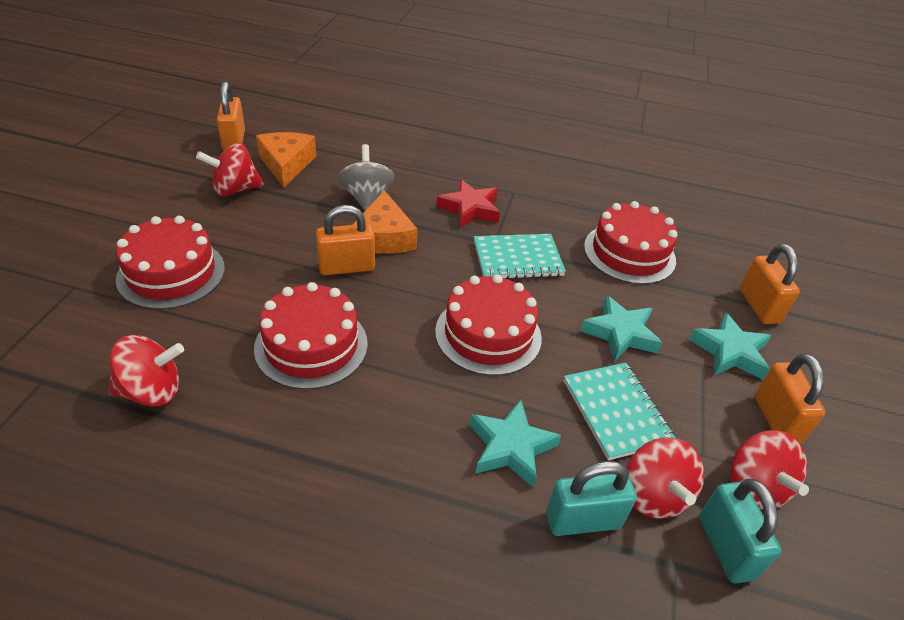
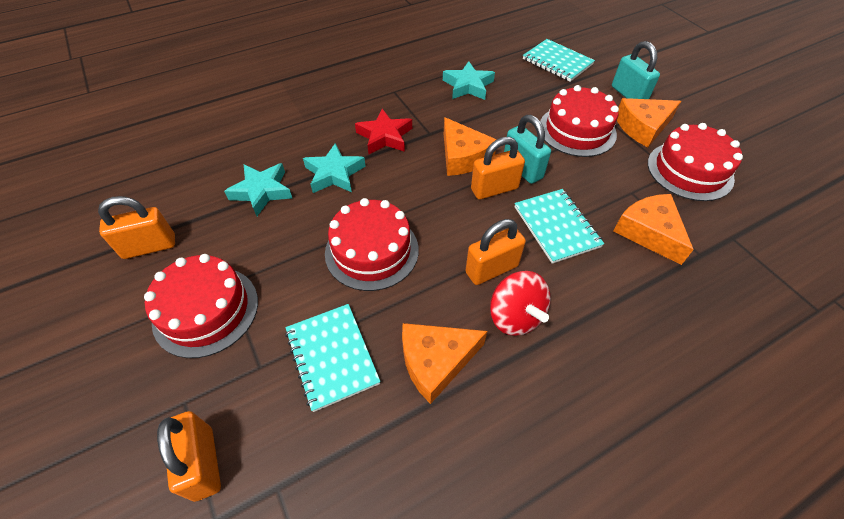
grey spinning top: [338,144,395,211] = 1 -> none = 0
orange cheese: [256,132,316,187] [353,190,418,254] = 2 -> [402,323,487,404] [444,117,497,176] [613,194,694,265] [617,98,681,147] = 4
red spinning top: [109,335,184,407] [196,143,264,197] [626,438,704,518] [730,431,809,510] = 4 -> [490,271,551,336] = 1
turquoise notebook: [474,234,566,279] [564,363,676,461] = 2 -> [285,304,381,412] [514,189,604,264] [523,39,595,82] = 3

